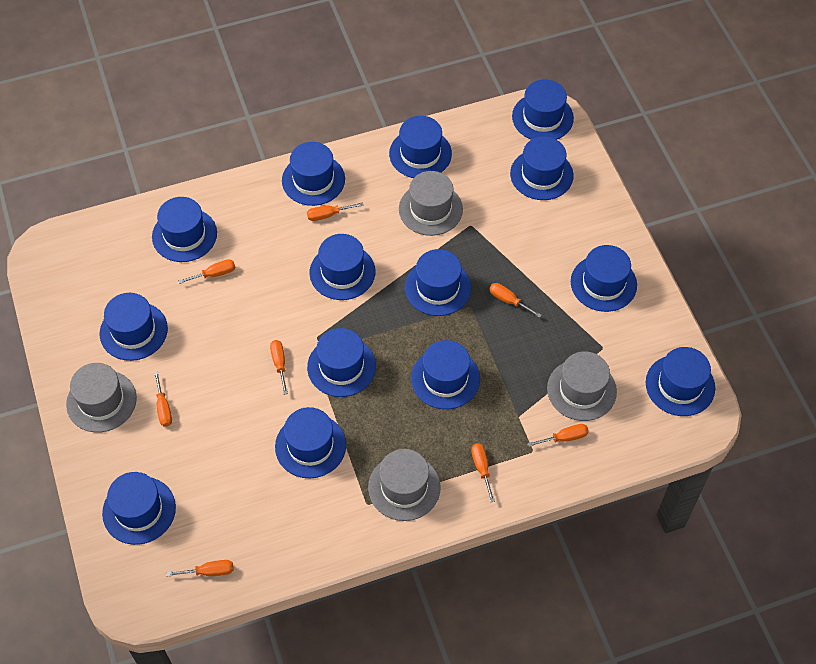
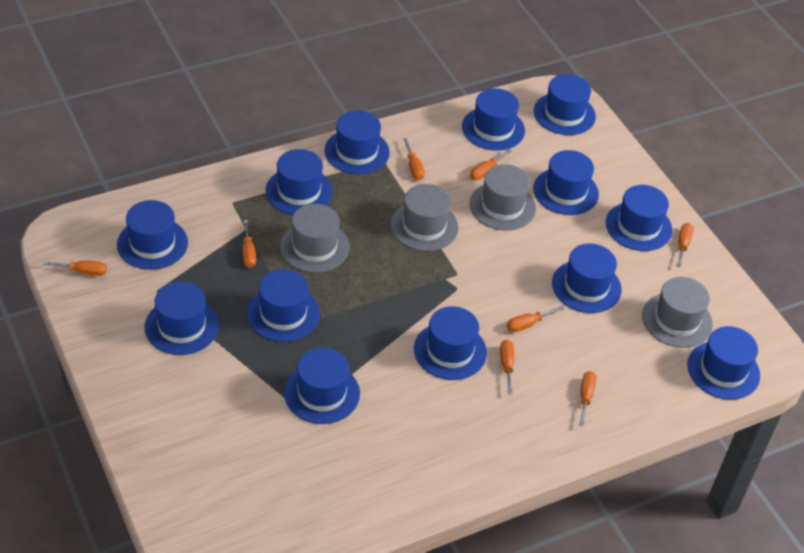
blue hat: [100,293,168,361] [102,472,176,545] [152,197,217,262] [275,407,346,478] [282,142,345,206] [307,328,376,397] [309,234,375,300] [389,116,452,178] [405,249,471,316] [411,340,480,409] [510,136,573,200] [512,79,574,140] [571,245,637,312] [646,347,715,416] = 14 -> [117,200,188,270] [144,281,219,355] [247,269,320,342] [265,149,333,215] [284,348,360,424] [324,111,390,174] [414,306,487,380] [462,88,525,151] [533,150,599,215] [534,74,596,135] [552,244,622,313] [606,185,672,251] [687,326,760,400] = 13

